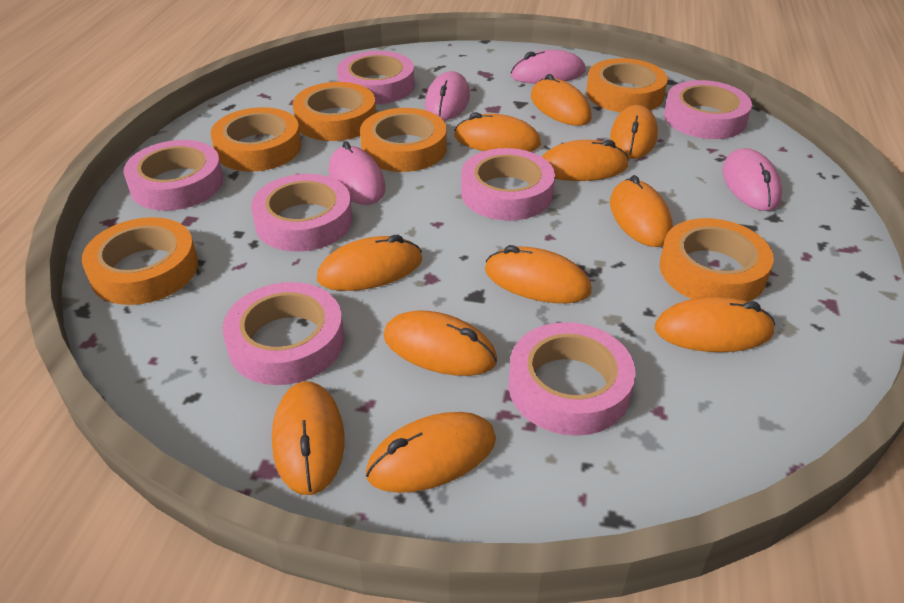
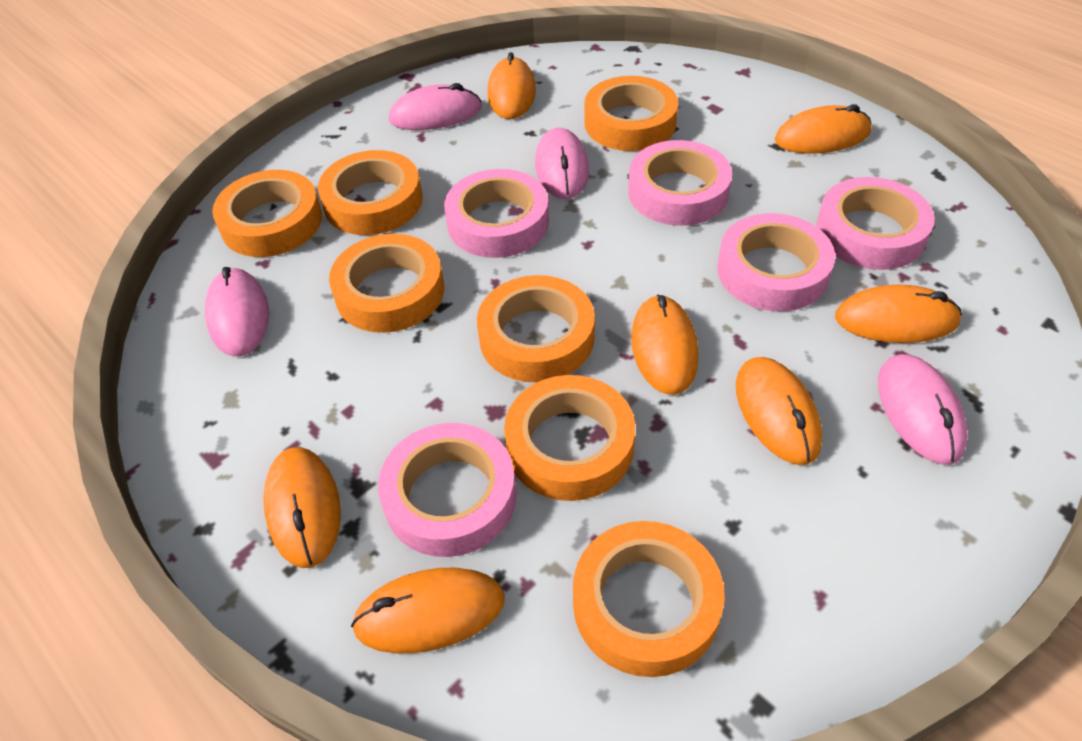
orange mouse: [272,381,344,495] [317,235,422,291] [366,412,496,493] [384,310,497,376] [454,112,541,152] [485,245,591,303] [531,74,592,126] [542,140,629,181] [610,105,658,159] [610,175,673,247] [655,296,775,352] = 11 -> [263,447,341,568] [351,568,505,654] [488,52,536,119] [631,295,698,395] [736,357,822,465] [775,104,871,154] [835,285,962,343] = 7
orange tape: [82,217,198,305] [211,107,301,172] [293,82,376,141] [360,108,447,172] [586,58,668,112] [660,218,774,302] = 6 -> [212,170,322,257] [318,150,423,235] [329,234,444,333] [477,275,595,383] [504,375,635,501] [573,521,725,677] [584,76,678,151] = 7
pink tape: [123,140,223,211] [223,282,344,385] [251,174,352,252] [337,51,415,104] [461,148,555,220] [508,322,636,436] [664,80,752,139] = 7 -> [378,423,516,557] [444,169,549,258] [628,140,732,226] [717,213,835,311] [816,177,935,270] = 5

